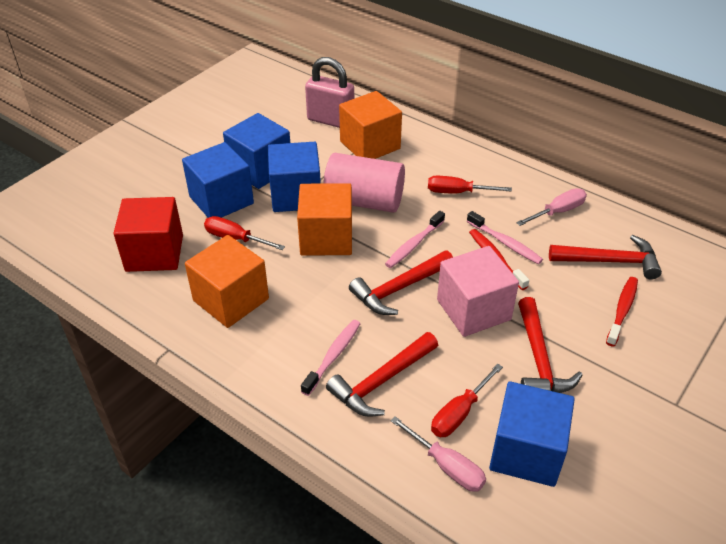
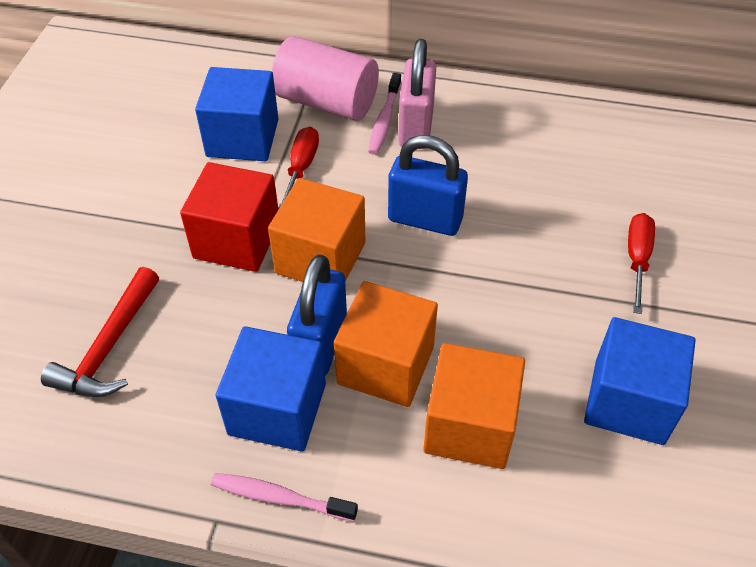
blue cube: [182,142,254,218] [223,113,290,189] [268,142,321,212] [489,381,575,487] = 4 -> [195,67,278,161] [216,326,326,452] [584,317,696,445] = 3
blue padlock: none = 0 -> [287,254,347,376] [388,135,468,236] = 2
pink cube: [437,246,519,337] = 1 -> none = 0
pink screwdriver: [390,416,486,492] [516,188,587,226] = 2 -> none = 0
pink toothbrush: [301,320,361,396] [385,211,445,268] [467,211,543,264] = 3 -> [211,473,358,522] [368,73,401,155] = 2
red hammer: [326,332,438,417] [349,250,453,315] [518,297,582,393] [549,235,662,279] = 4 -> [41,267,159,397] = 1
red screwdriver: [204,216,285,250] [428,176,512,193] [431,364,503,437] = 3 -> [278,127,319,209] [628,213,655,314] = 2
red toothbrush: [469,229,529,290] [606,277,638,347] = 2 -> none = 0

